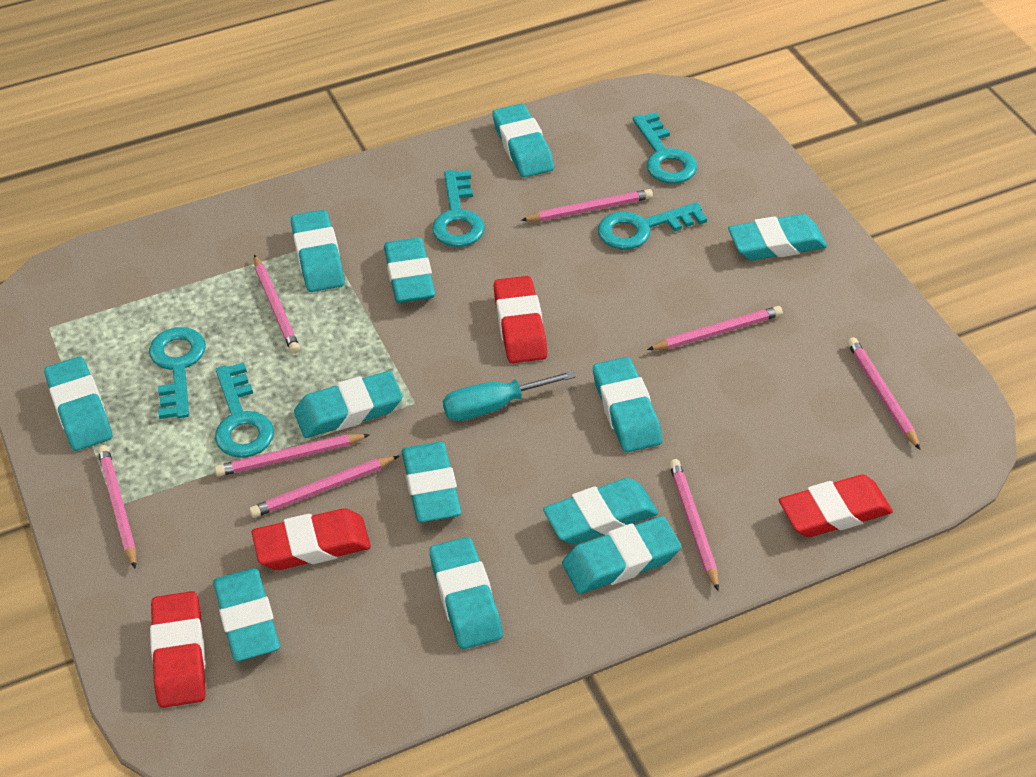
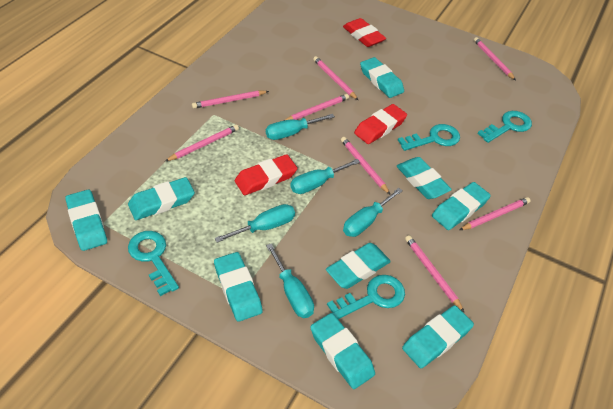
red eraser: [150,591,206,708] [252,508,371,570] [493,276,547,363] [779,475,893,537] = 4 -> [235,154,298,195] [343,18,386,47] [354,104,407,144] = 3
turquoise eraser: [44,357,112,451] [213,568,280,661] [291,210,345,292] [294,371,403,438] [384,238,435,303] [402,442,461,522] [429,537,503,649] [492,104,554,177] [543,478,658,545] [562,516,681,594] [593,357,662,452] [728,214,827,260] = 12 -> [65,190,107,251] [128,177,195,220] [214,252,263,322] [310,313,375,389] [326,243,391,289] [360,57,404,98] [396,157,452,199] [402,305,474,368] [432,182,491,230] = 9
turquoise key: [149,327,206,419] [215,363,274,458] [432,170,485,247] [598,202,707,249] [633,112,697,184] = 5 -> [128,231,179,296] [327,275,405,319] [398,124,460,151] [477,111,532,143] = 4
turquoise screwdriver: [443,370,576,421] = 1 -> [214,204,295,243] [266,114,335,140] [266,243,314,318] [290,159,360,194] [343,188,403,237] = 5

